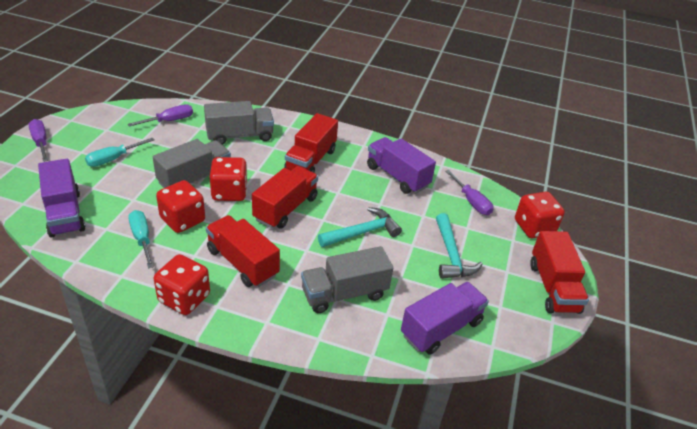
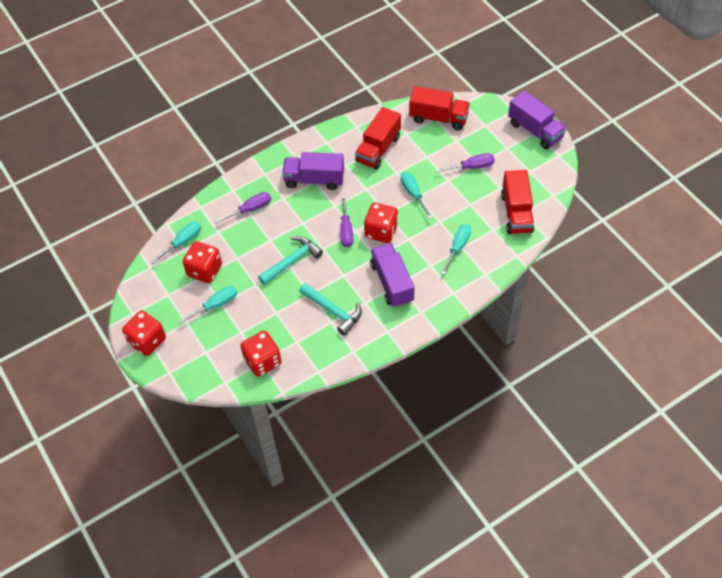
grey truck: [153,139,231,188] [204,101,274,145] [301,246,393,313] = 3 -> none = 0
red truck: [206,215,280,287] [252,166,318,229] [284,113,338,173] [530,231,589,314] = 4 -> [355,107,401,170] [409,86,470,130] [501,170,534,234] = 3
turquoise screwdriver: [85,138,155,167] [128,210,154,269] = 2 -> [151,221,201,264] [178,286,237,324] [401,172,432,219] [441,224,471,275] = 4

